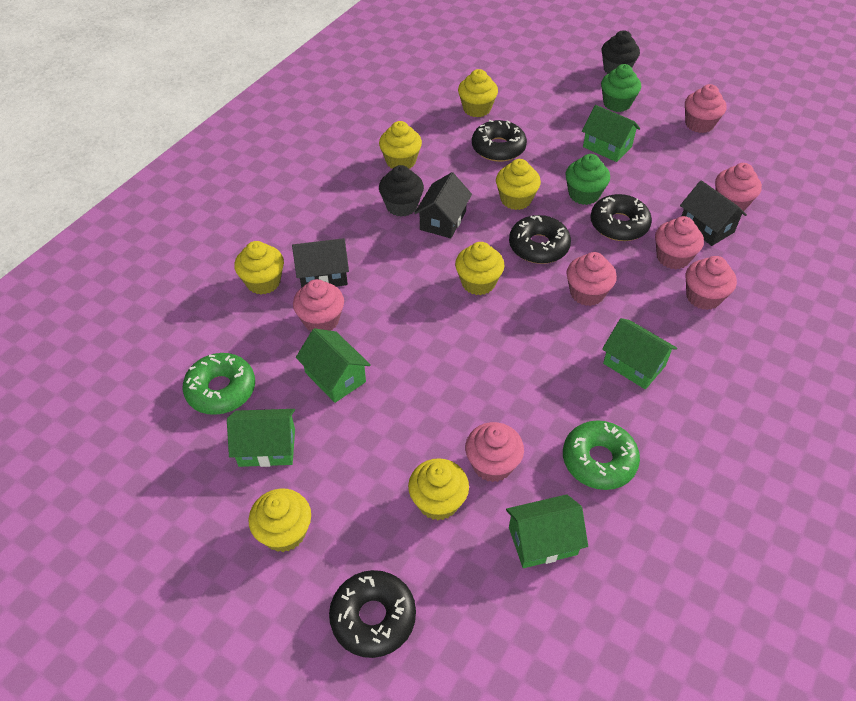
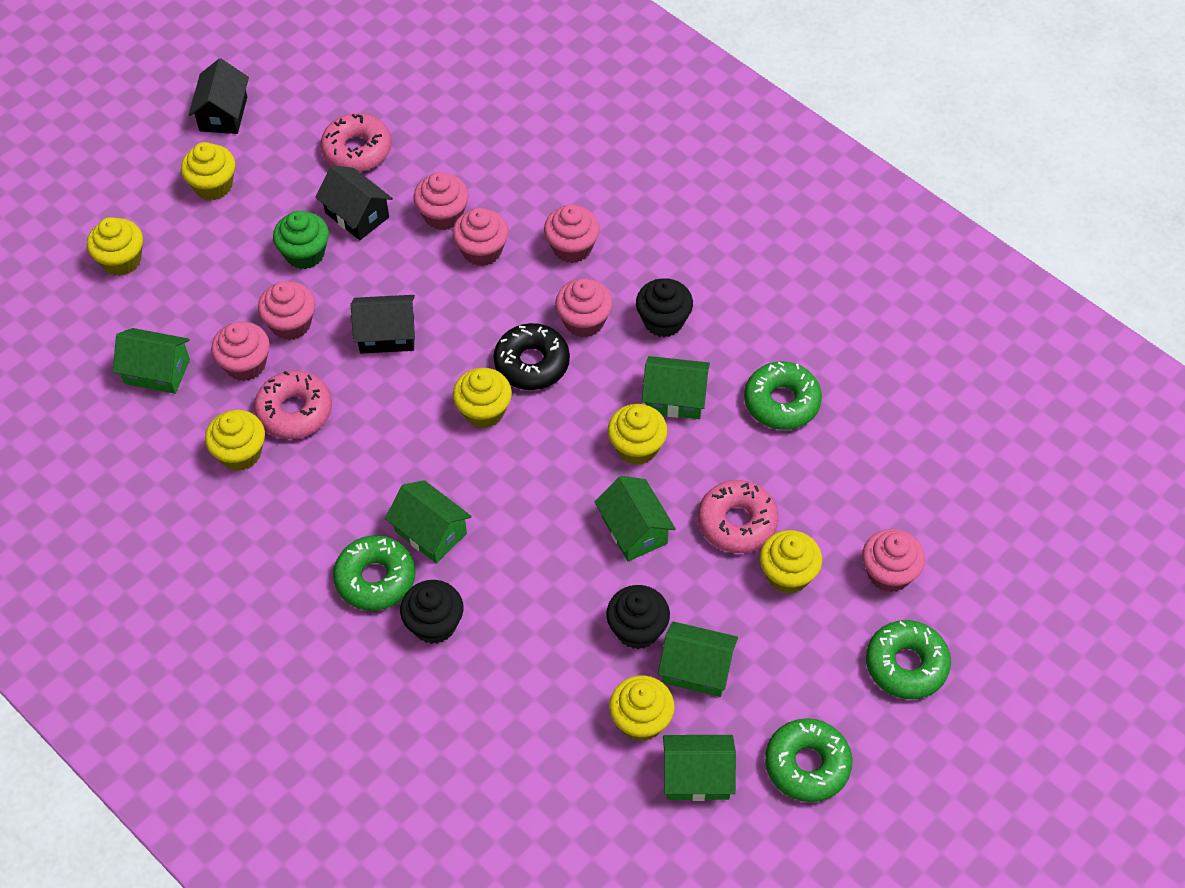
black cupcake: [379,165,424,217] [602,30,640,74] = 2 -> [400,580,463,644] [606,585,670,649] [636,278,693,337] = 3
black donut: [329,570,416,658] [472,120,527,162] [509,215,571,264] [590,194,652,241] = 4 -> [493,323,570,390] = 1
green cupcake: [565,154,610,205] [601,64,641,112] = 2 -> [273,211,329,269] = 1
green donut: [183,353,255,415] [563,420,640,490] = 2 -> [333,535,415,611] [744,361,822,430] [765,718,852,802] [866,620,951,699] = 4
green house: [227,409,295,467] [296,328,371,403] [506,494,588,568] [582,105,640,162] [602,318,677,389] = 5 -> [113,328,190,394] [385,480,472,563] [595,476,676,561] [642,356,710,419] [658,621,738,697] [663,735,736,801] = 6
pink donut: none = 0 -> [254,370,332,439] [321,113,391,172] [698,480,779,553] = 3

